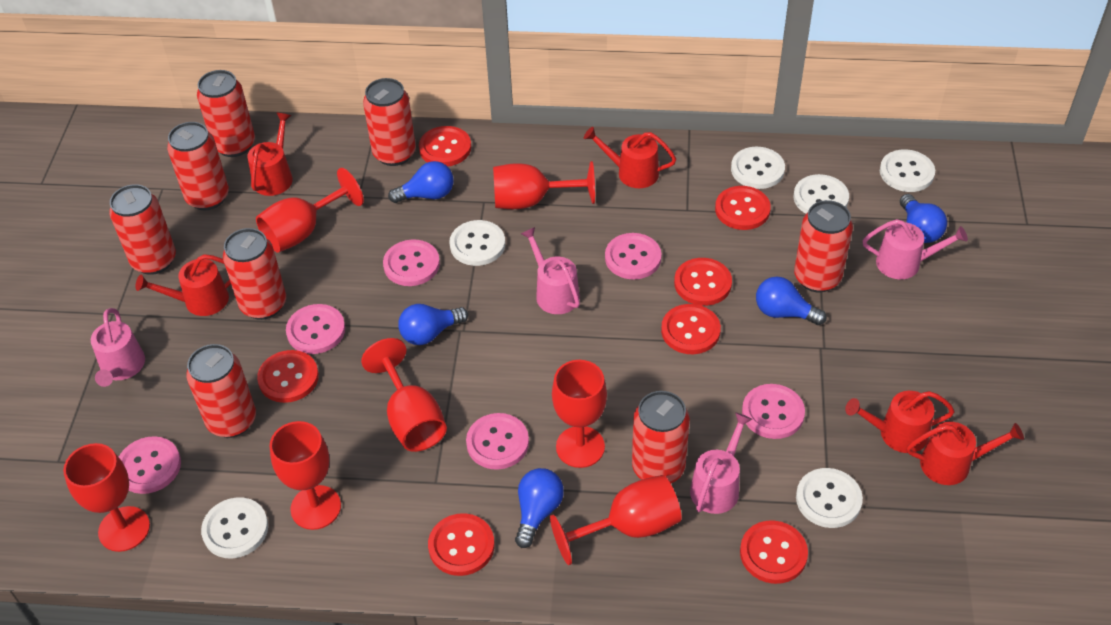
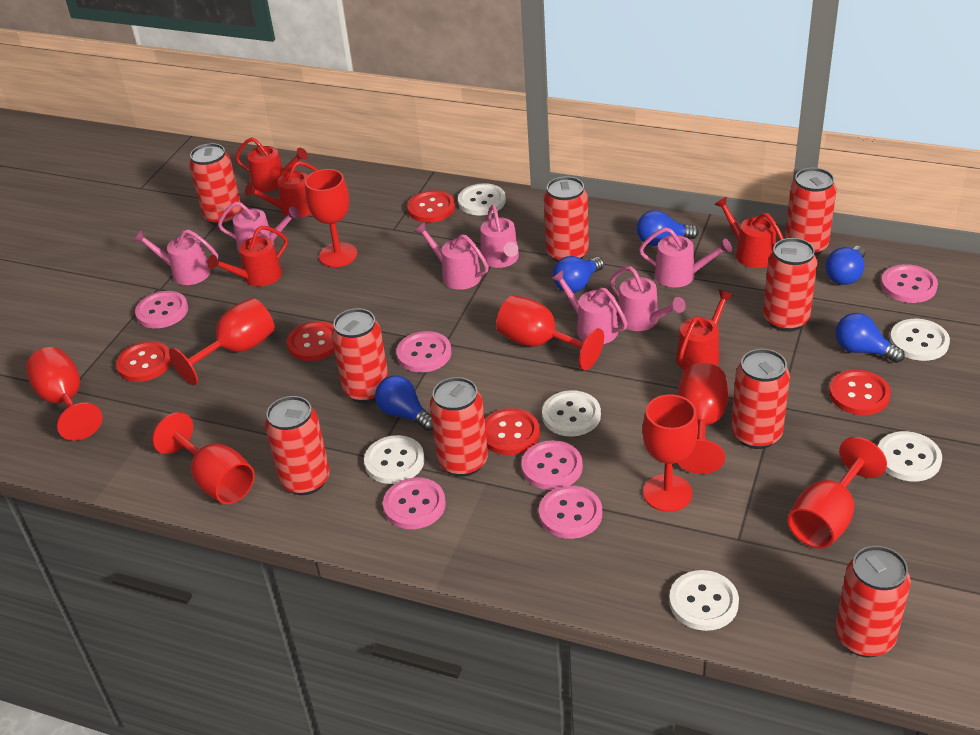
pink watering can: [91,308,145,387] [521,227,580,314] [690,412,752,514] [863,219,968,279] = 4 -> [134,230,218,285] [218,202,300,253] [414,222,489,290] [481,205,519,268] [551,270,628,344] [610,266,686,331] [639,227,732,288] = 7
red button: [257,350,319,403] [419,126,471,167] [428,513,495,576] [661,304,721,354] [674,258,732,306] [715,186,771,230] [740,521,808,584] = 7 -> [116,341,172,382] [287,321,335,361] [407,190,455,223] [485,408,540,455] [829,370,891,415] = 5
red can: [109,184,176,275] [167,122,229,210] [186,344,256,438] [197,70,255,157] [223,228,286,320] [363,78,416,166] [632,391,690,484] [794,200,853,292] = 8 -> [189,143,242,226] [265,396,330,495] [332,308,389,403] [430,377,488,477] [544,176,589,262] [731,349,790,449] [763,238,818,332] [785,168,837,256] [835,546,911,657] = 9
red goblet: [63,443,150,552] [256,168,364,253] [270,421,341,530] [361,338,447,452] [493,161,595,209] [550,475,682,565] [552,360,607,468] = 7 -> [26,347,103,441] [152,412,255,504] [169,298,275,385] [305,169,357,267] [496,295,604,370] [642,394,698,512] [678,363,728,474] [787,437,887,549] = 8

